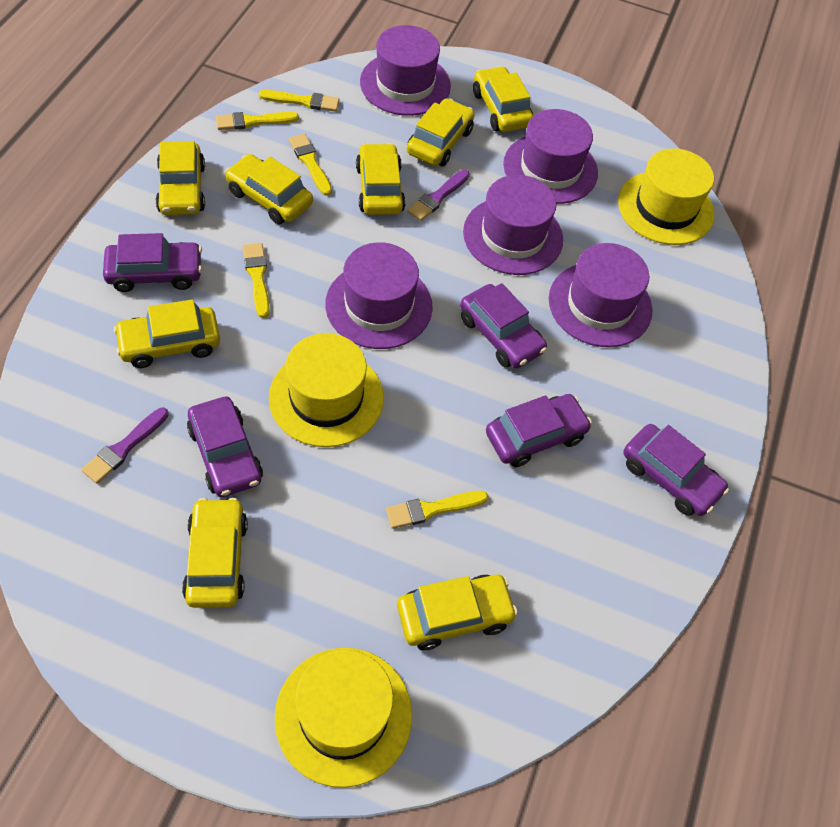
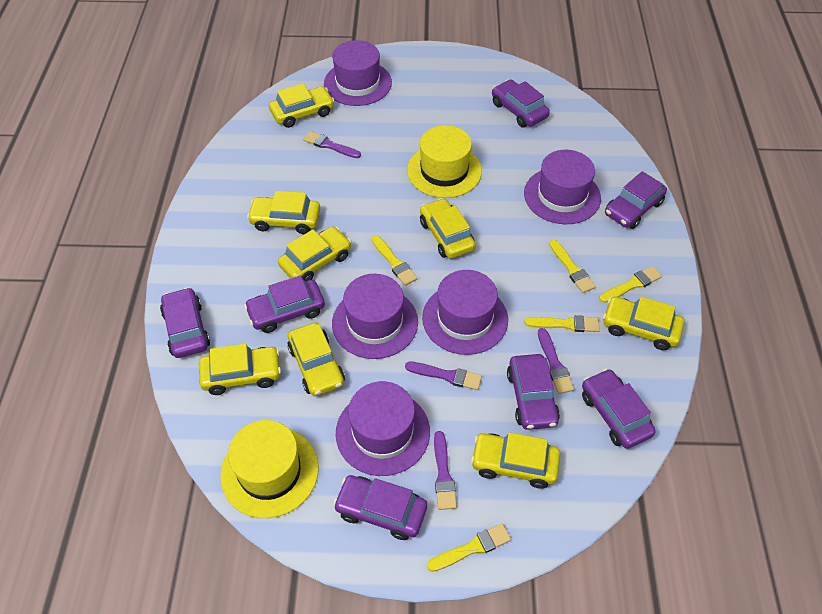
purple brush: [81,407,169,484] [407,169,470,221] = 2 -> [303,131,361,158] [405,362,482,390] [434,431,457,510] [538,328,574,394] = 4
purple car: [103,233,202,292] [187,397,263,497] [460,283,547,368] [486,394,592,467] [623,424,729,516] = 5 -> [160,287,210,358] [244,275,325,333] [333,475,427,540] [492,80,550,127] [507,354,560,430] [582,369,656,449] [605,171,667,229] = 7
yellow hat: [269,333,384,447] [275,648,412,788] [618,148,714,245] = 3 -> [221,420,319,518] [407,125,482,198] = 2

